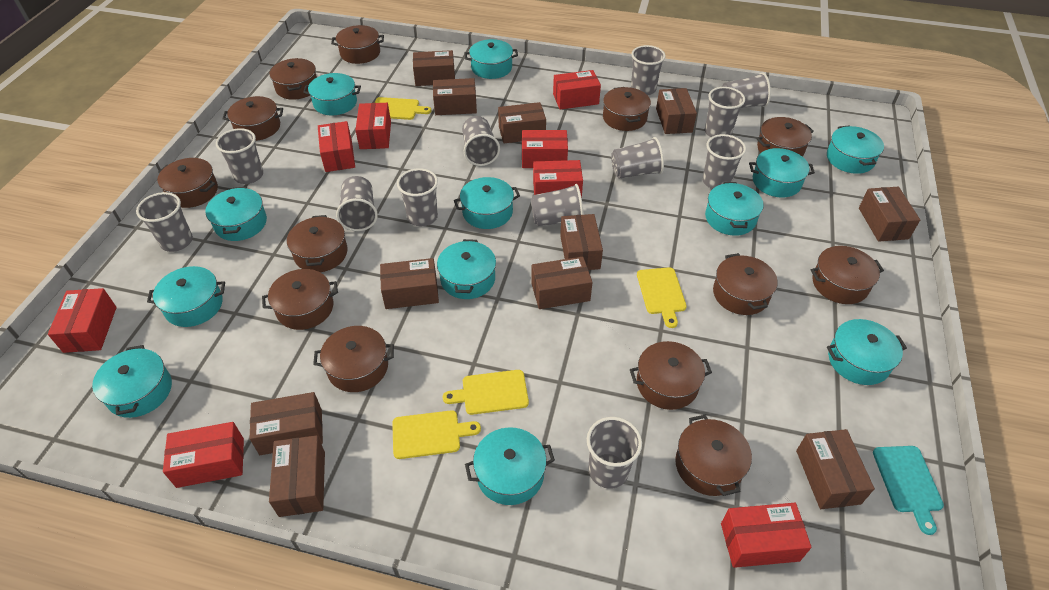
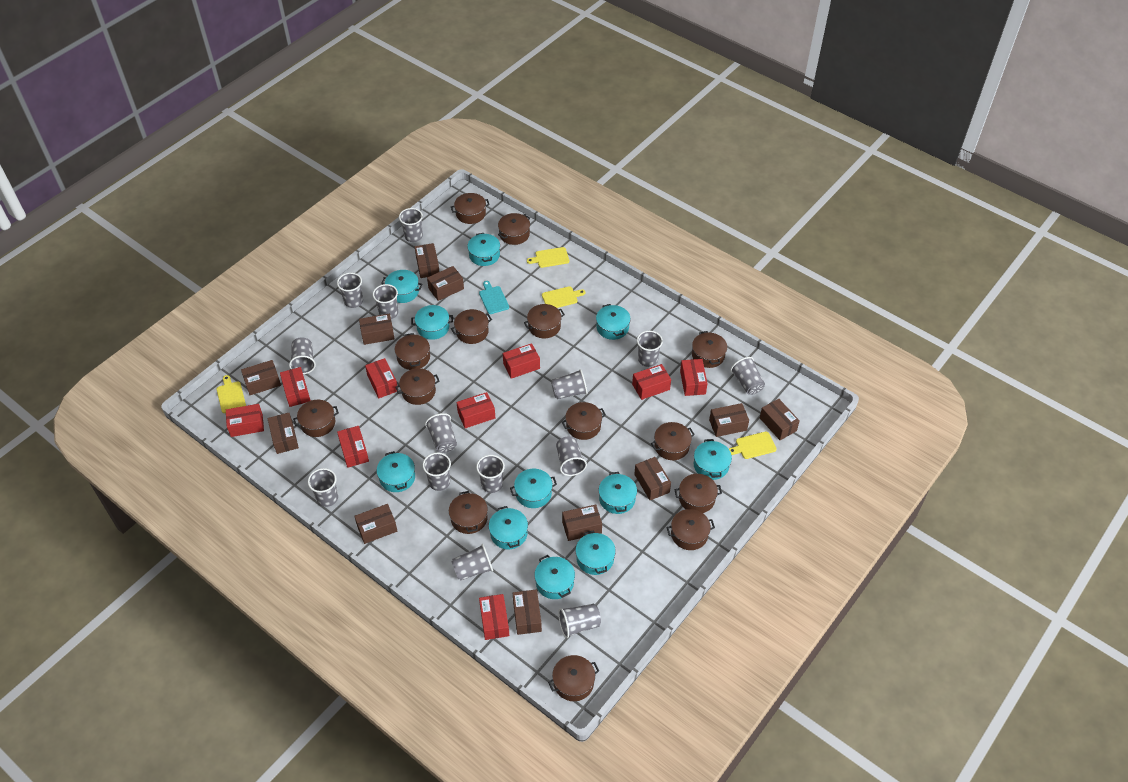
brown pot: [157,158,218,208] [223,96,283,141] [262,269,338,330] [269,58,317,100] [287,215,348,272] [313,326,394,392] [331,25,384,64] [603,87,651,131] [630,341,712,410] [675,415,752,496] [713,253,778,315] [757,117,814,157] [811,246,884,304] = 13 -> [293,400,339,437] [395,333,430,370] [395,368,440,405] [449,491,488,534] [451,193,490,224] [451,309,492,344] [498,213,530,245] [524,304,565,338] [548,655,599,701] [562,402,606,440] [651,422,695,460] [666,509,715,550] [674,474,722,513] [692,331,727,368] = 14
grey cup: [136,192,193,252] [216,128,263,184] [336,176,378,231] [397,168,438,226] [462,116,500,166] [531,184,584,226] [587,417,642,489] [611,137,664,179] [631,45,666,95] [703,134,746,189] [705,87,745,137] [722,72,771,108] = 12 -> [289,337,316,374] [308,468,338,507] [337,273,363,308] [373,284,398,319] [399,208,423,242] [423,453,451,491] [425,413,457,453] [451,544,493,581] [476,455,505,493] [551,369,587,399] [556,436,587,476] [558,604,601,638] [637,331,663,367] [730,357,765,395] = 14
red box: [48,288,117,353] [163,422,244,488] [318,121,355,172] [355,103,391,149] [522,130,568,168] [533,160,583,198] [553,70,601,110] [721,503,812,568] = 8 -> [226,404,264,437] [280,367,311,407] [337,426,369,468] [365,358,398,398] [456,392,495,428] [479,594,509,640] [503,343,540,379] [632,364,671,400] [680,359,708,396] = 9
turquoise pot: [92,345,172,418] [147,266,225,327] [205,187,267,241] [303,73,361,116] [437,239,496,299] [454,177,520,229] [465,39,518,79] [465,427,555,505] [705,182,764,236] [749,148,815,198] [827,126,884,174] [827,319,907,385] = 12 -> [377,451,415,492] [381,270,423,303] [411,305,453,340] [467,233,500,266] [489,506,528,549] [510,469,557,508] [534,555,575,599] [576,531,616,575] [596,304,631,340] [599,472,637,514] [694,439,732,480] = 11

